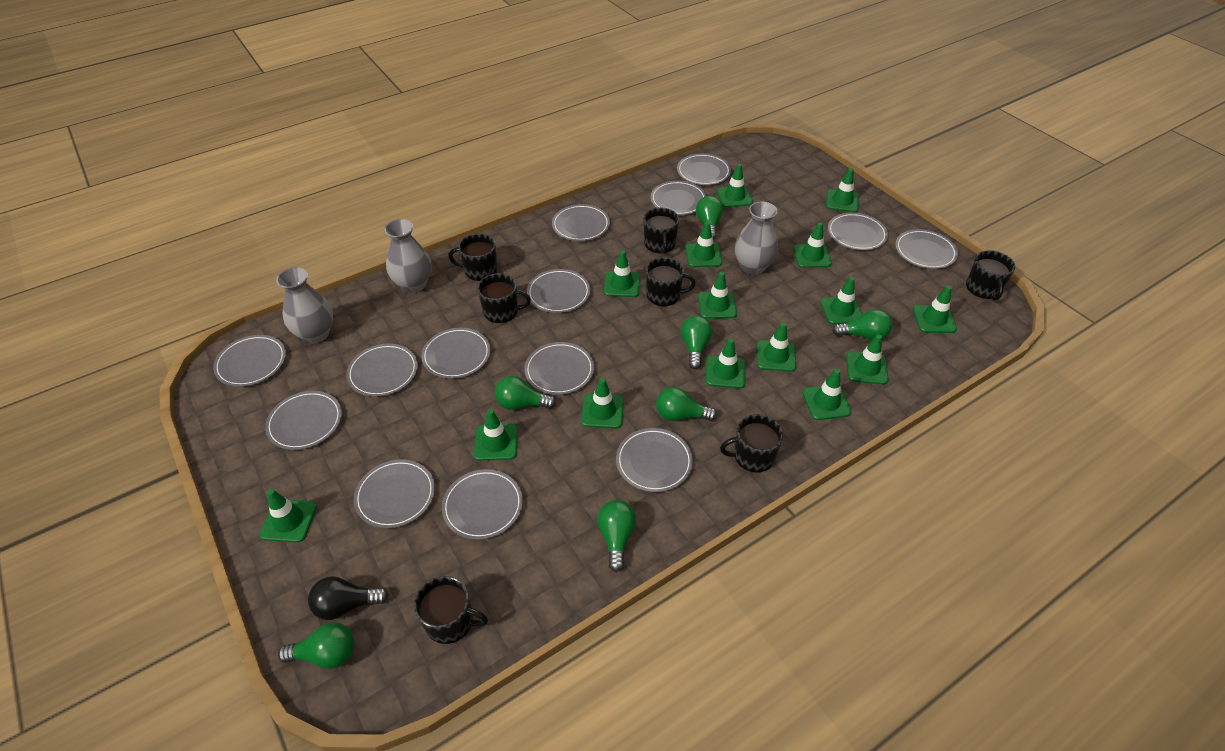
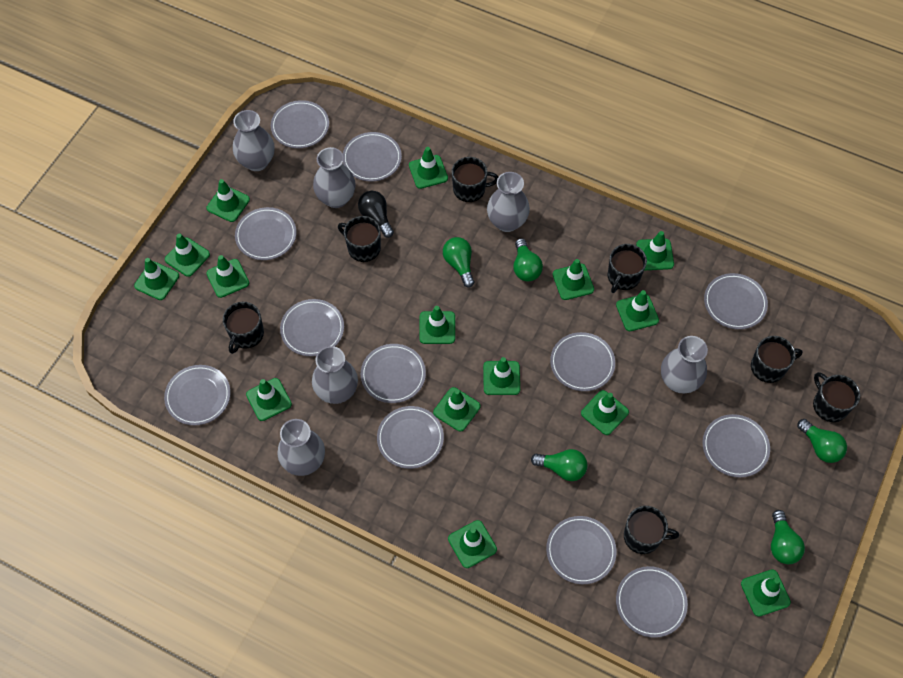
green light bulb: [278,622,354,669] [495,376,556,410] [597,500,636,572] [656,387,717,421] [681,315,712,369] [696,196,723,239] [832,309,892,340] = 7 -> [443,237,474,288] [513,238,543,281] [531,449,588,481] [771,510,805,564] [797,419,847,463] = 5
grey plate: [213,335,286,387] [265,391,342,450] [346,344,418,397] [354,459,435,528] [421,328,491,379] [442,469,523,540] [524,342,594,395] [527,269,590,313] [552,204,610,241] [616,428,693,492] [651,181,706,215] [677,153,731,185] [828,213,888,250] [895,229,958,269] = 14 -> [164,365,231,425] [235,207,296,260] [271,100,329,148] [280,299,344,356] [343,132,402,181] [361,344,426,403] [377,406,444,469] [546,516,617,584] [550,332,615,391] [616,566,688,638] [703,414,770,478] [704,273,768,329] = 12
grey vase: [276,267,333,344] [384,219,431,293] [735,202,778,275] = 3 -> [233,110,275,171] [277,419,325,476] [312,346,358,404] [313,147,356,208] [487,172,530,232] [661,336,708,393] = 6

